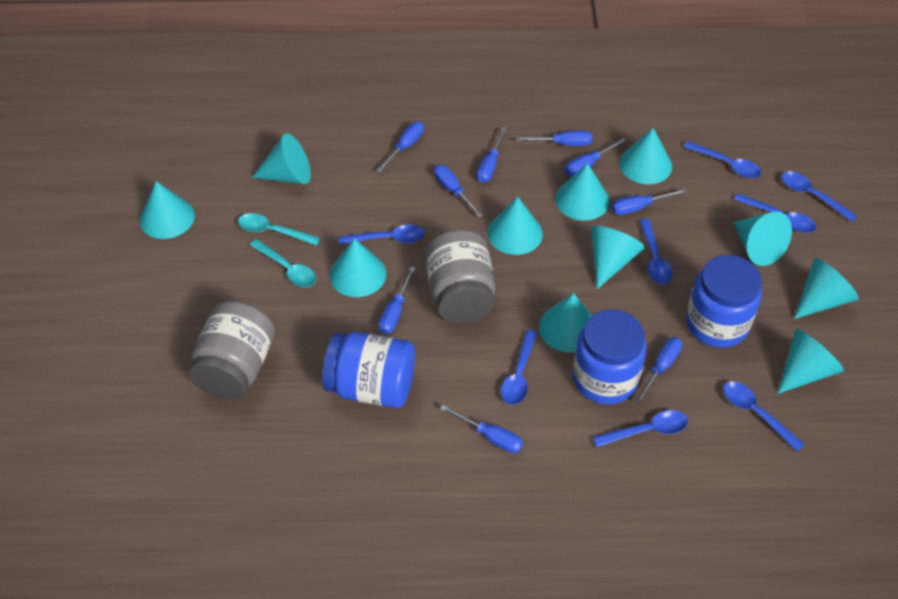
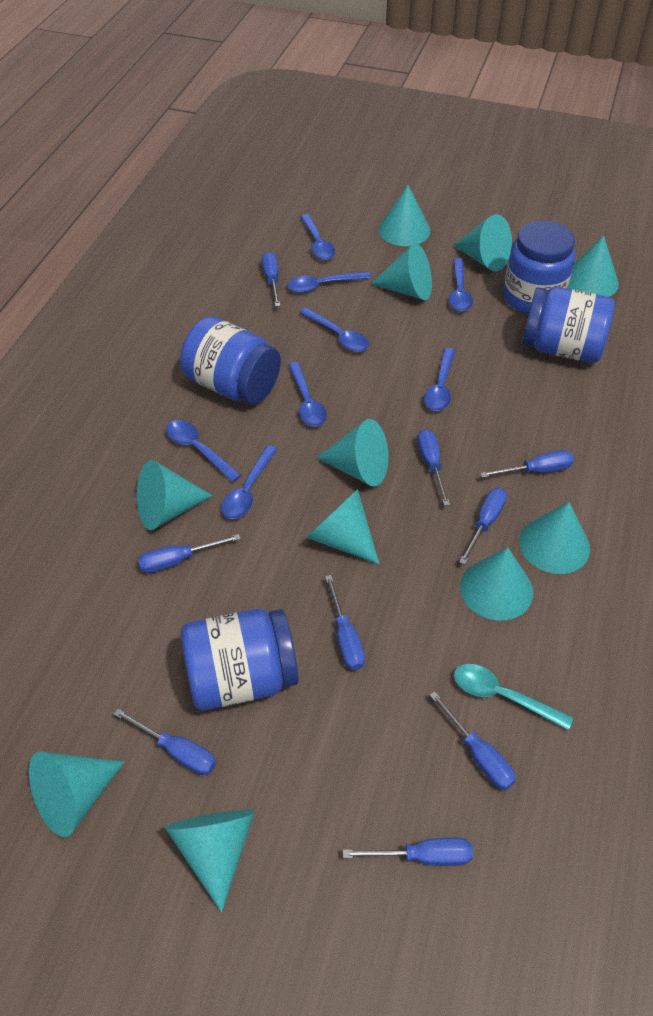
blue jar: [322,332,415,408] [573,309,647,404] [686,255,762,348] = 3 -> [180,316,281,404] [181,609,299,710] [504,221,575,314] [523,287,615,363] = 4
grey jar: [188,301,275,399] [425,229,495,323] = 2 -> none = 0
turquoise spoon: [238,213,320,246] [250,239,316,287] = 2 -> [454,664,573,730] = 1

